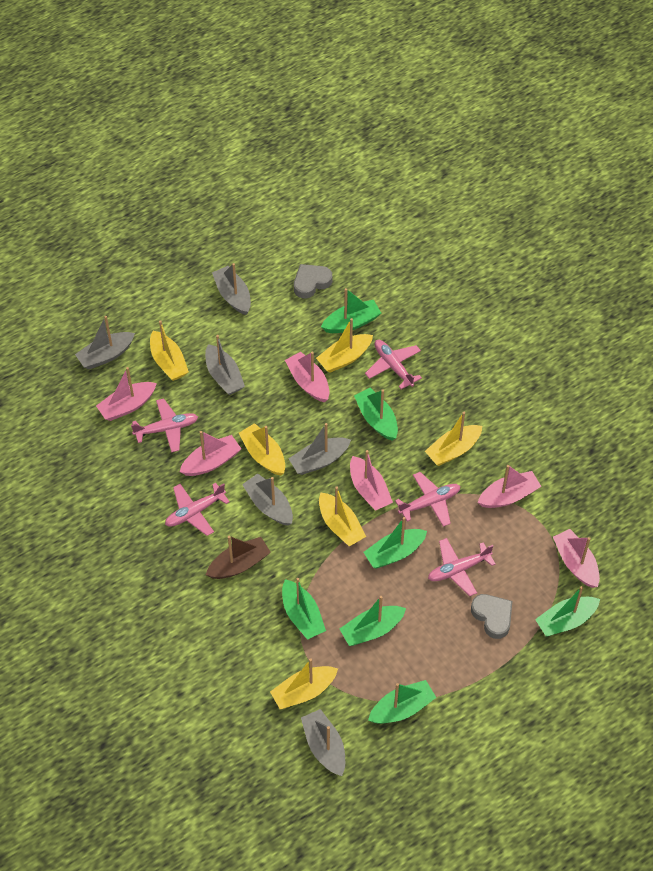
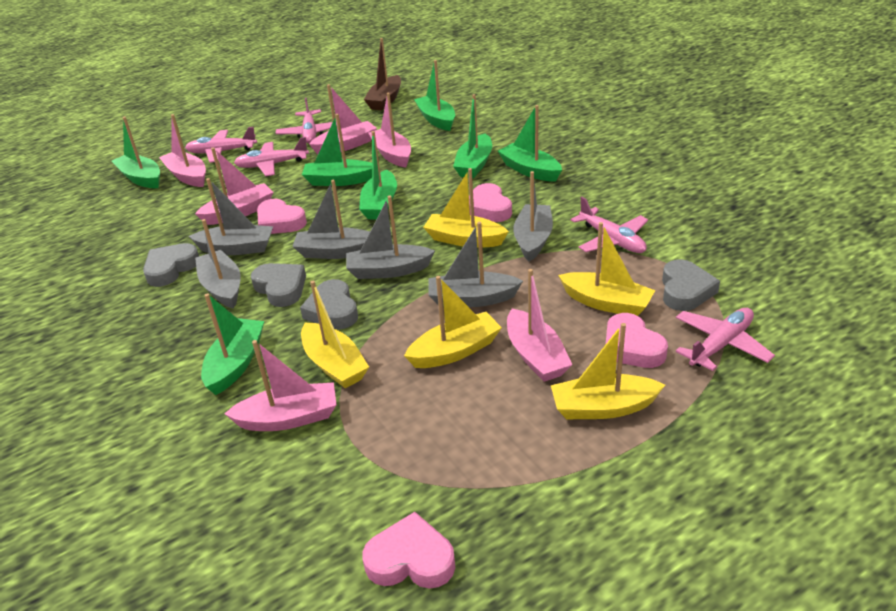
grey heart: [294,264,332,298] [471,594,512,639] = 2 -> [143,243,199,287] [251,263,306,307] [300,279,358,330] [662,259,720,311] = 4
pink heart: none = 0 -> [257,199,307,234] [362,512,456,589] [469,183,512,222] [606,313,668,368] = 4
yellow boat: [150,320,189,381] [239,423,285,476] [270,658,338,709] [316,318,373,373] [319,486,366,547] [425,412,482,466] = 6 -> [301,281,369,388] [404,276,502,368] [423,168,509,248] [551,323,665,419] [558,222,655,316] = 5

